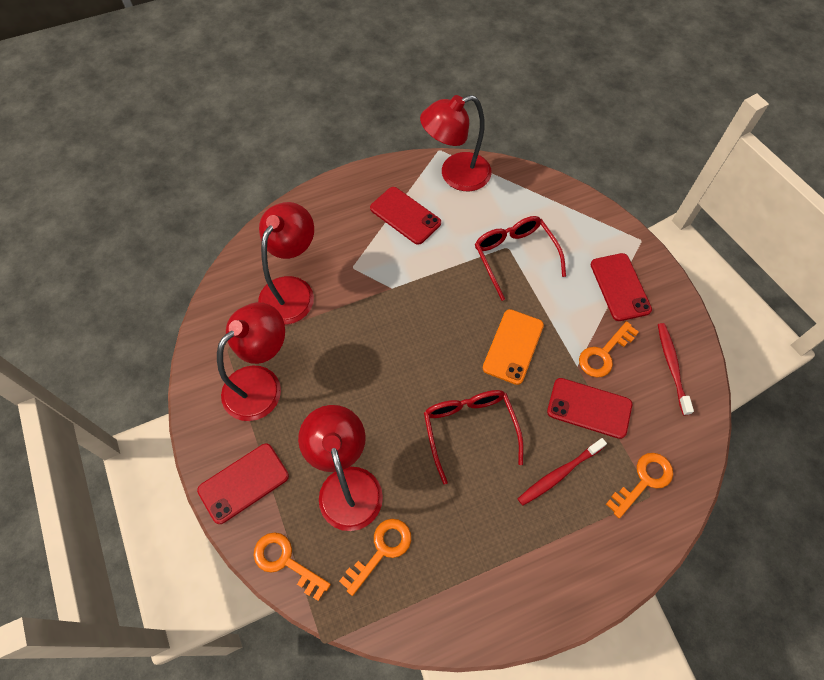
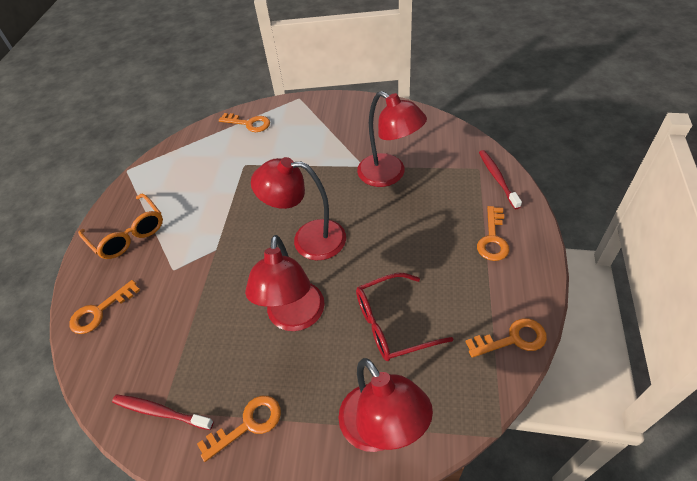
orange glasses: none = 0 -> [78,194,163,259] = 1
orange key: [254,532,331,601] [339,519,411,596] [579,321,639,377] [606,453,673,518] = 4 -> [69,280,140,334] [197,396,281,462] [219,113,270,132] [466,318,547,358] [477,206,509,261] = 5
orange phone: [483,309,544,385] = 1 -> none = 0
red glasses: [424,390,524,484] [475,216,566,301] = 2 -> [356,273,453,361] = 1
red phone: [197,443,289,524] [370,187,441,245] [547,378,632,439] [590,253,652,321] = 4 -> none = 0

